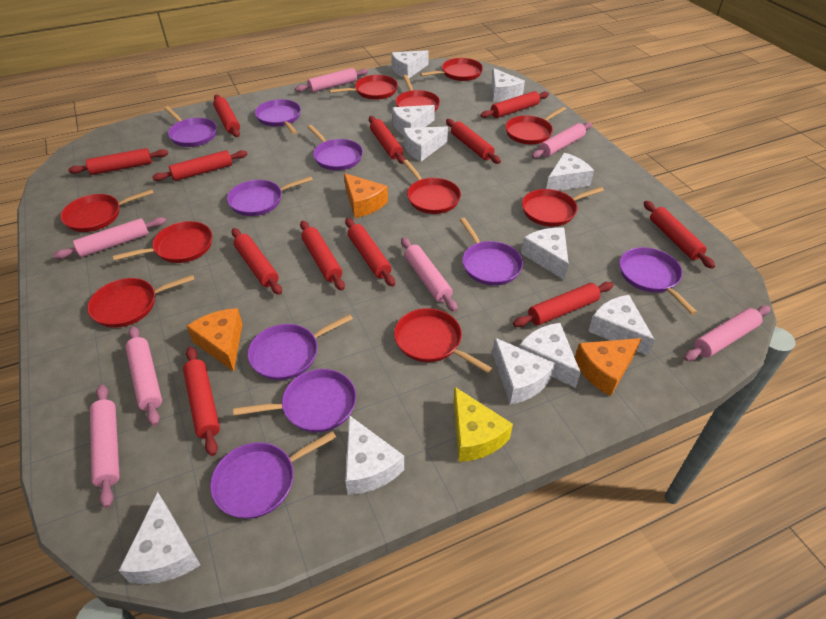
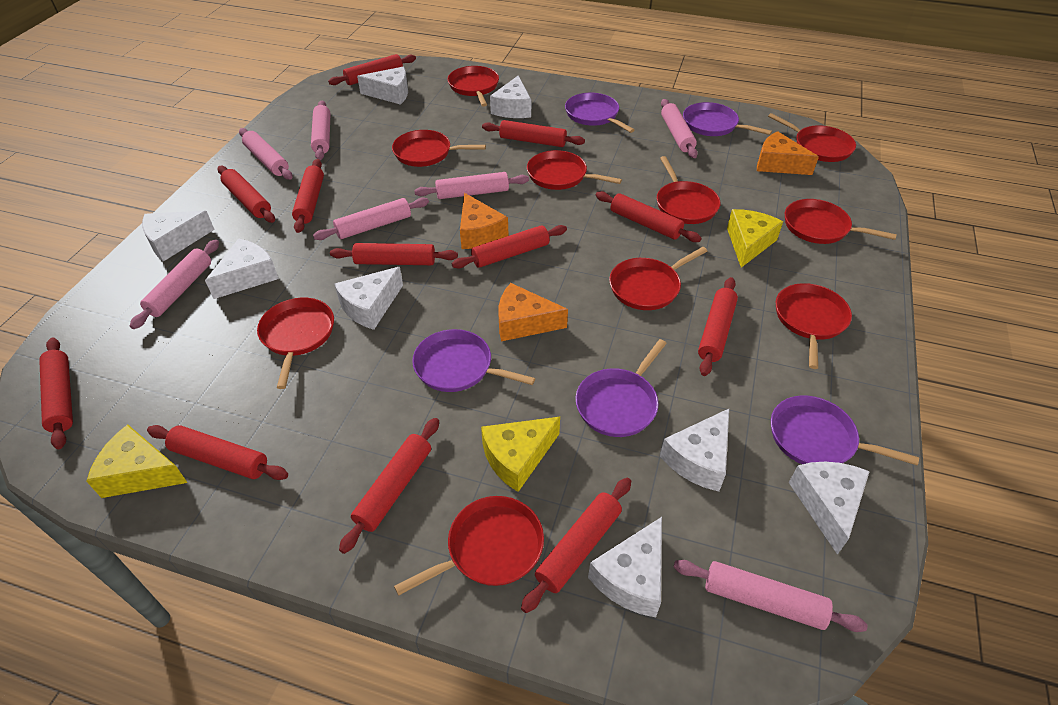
purple pan: [164,106,217,147] [210,431,337,519] [227,176,313,216] [233,369,356,433] [247,314,353,380] [255,99,301,134] [308,125,363,171] [460,218,523,286] [619,247,697,315] = 9 -> [412,329,535,392] [565,93,635,133] [576,339,667,437] [683,102,772,136] [771,396,919,465] = 5
white cheese: [119,492,200,584] [345,415,404,495] [391,50,429,78] [392,105,435,135] [403,126,448,162] [492,68,525,102] [492,338,555,405] [519,323,581,388] [521,228,569,280] [546,153,594,191] [588,295,655,356] = 11 -> [142,211,215,262] [205,238,279,299] [334,267,403,330] [357,67,408,105] [490,75,531,118] [588,517,662,617] [660,409,729,492] [789,462,870,555] = 8
yellow cheese: [454,387,513,462] = 1 -> [86,424,188,498] [481,417,560,492] [727,209,783,268] = 3

